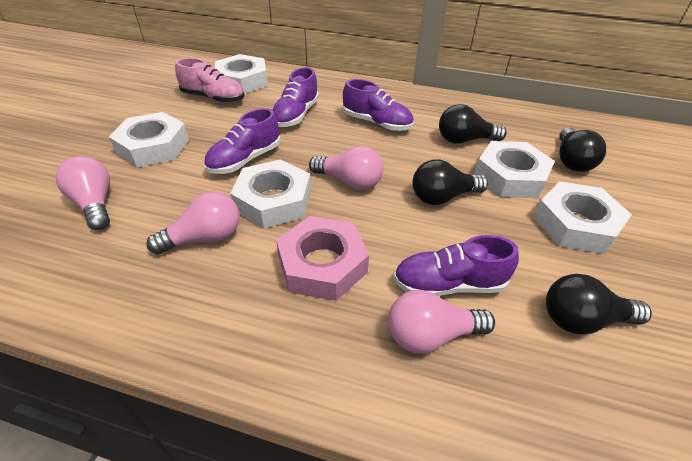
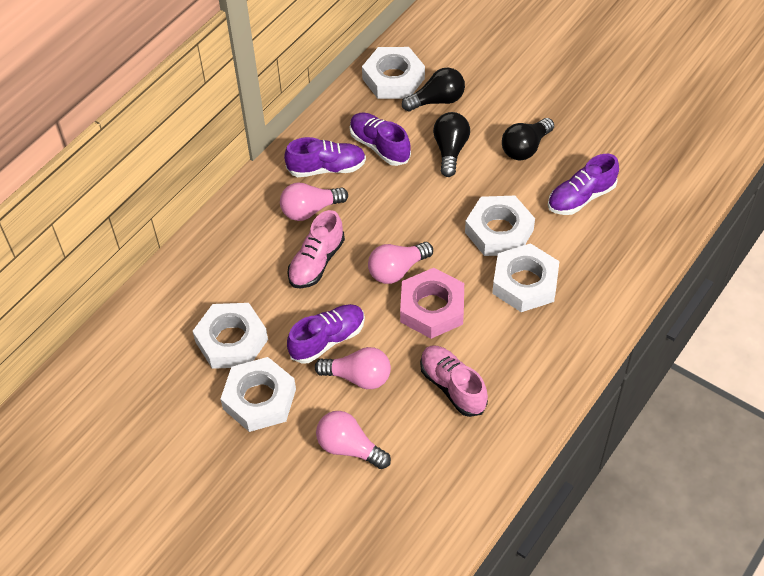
black light bulb: [413,159,488,205] [439,104,507,144] [546,274,652,335] [559,127,606,172] = 4 -> [402,67,465,112] [433,112,470,177] [502,118,554,160] = 3
pink shoe: [175,58,244,103] = 1 -> [287,210,345,289] [420,346,488,417] = 2

